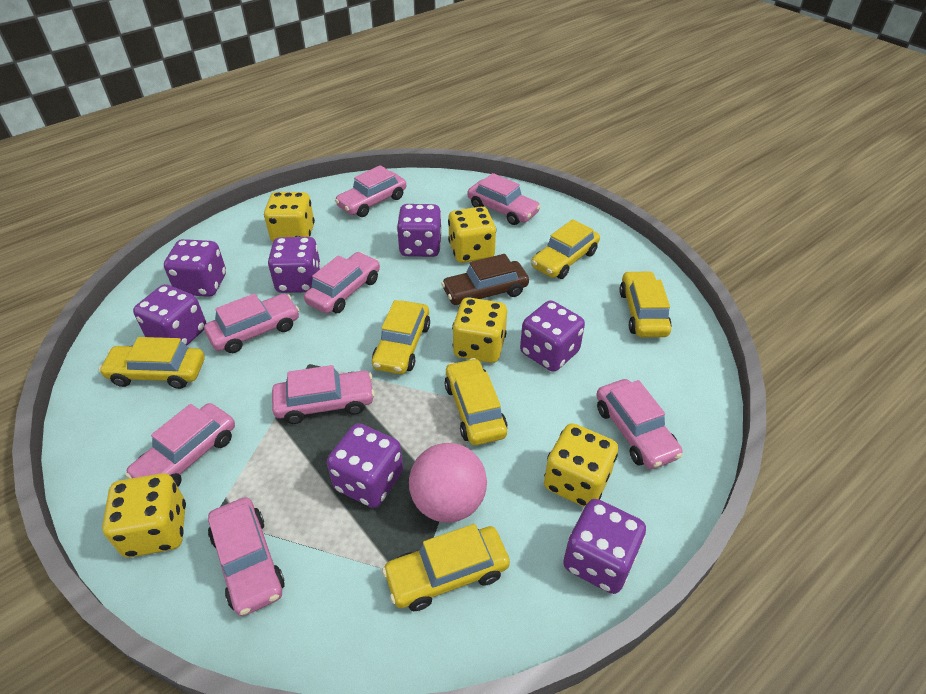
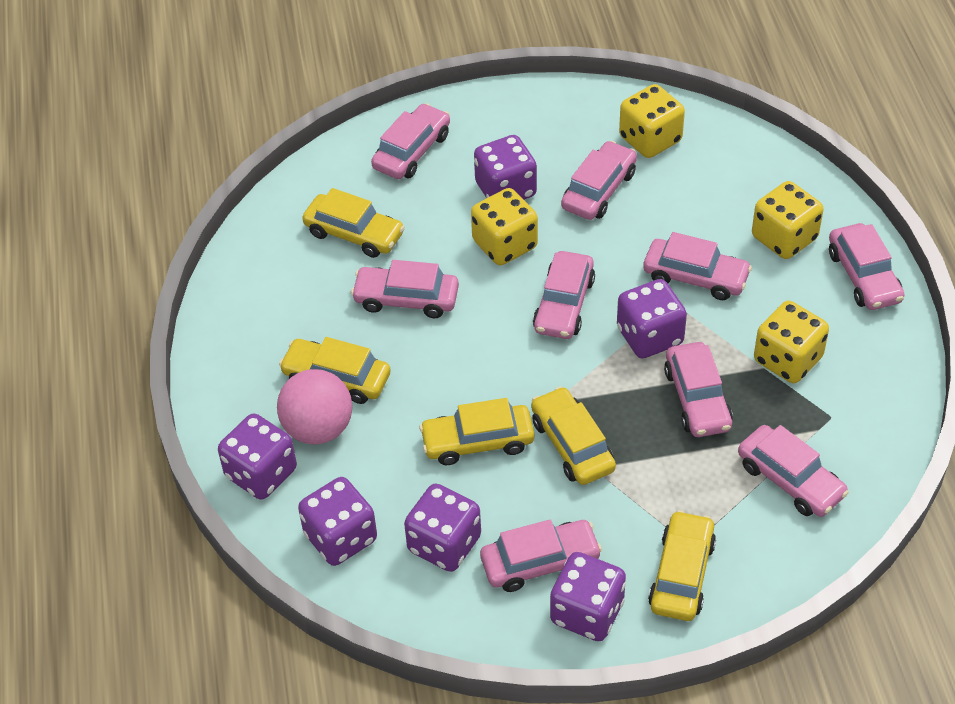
brown car: [441,254,529,305] = 1 -> none = 0
pink car: [125,403,235,487] [204,293,299,353] [208,497,285,616] [272,365,375,424] [304,252,380,314] [335,165,406,217] [468,173,541,225] [596,379,683,469] = 8 -> [351,260,459,318] [371,103,450,179] [480,520,602,592] [533,251,595,339] [561,141,637,220] [643,232,752,300] [664,342,733,437] [738,425,849,517] [829,223,905,310] = 9
purple dice: [133,284,206,346] [164,239,226,297] [268,237,321,293] [327,423,403,508] [397,204,442,257] [520,300,585,372] [563,499,646,594] = 7 -> [218,413,297,500] [298,477,377,566] [404,484,481,572] [474,135,537,200] [550,552,626,641] [617,279,687,358] = 6
yellow car: [99,337,205,389] [372,300,430,374] [382,524,510,611] [445,358,507,445] [531,219,600,279] [619,271,672,337] = 6 -> [279,337,391,404] [302,188,405,258] [419,398,534,465] [531,386,616,485] [648,510,716,621] = 5
yellow dice: [102,473,186,558] [264,192,315,242] [448,207,496,263] [452,297,507,363] [544,423,618,507] = 5 -> [471,188,538,265] [619,84,685,158] [752,181,824,259] [754,301,829,383] = 4

